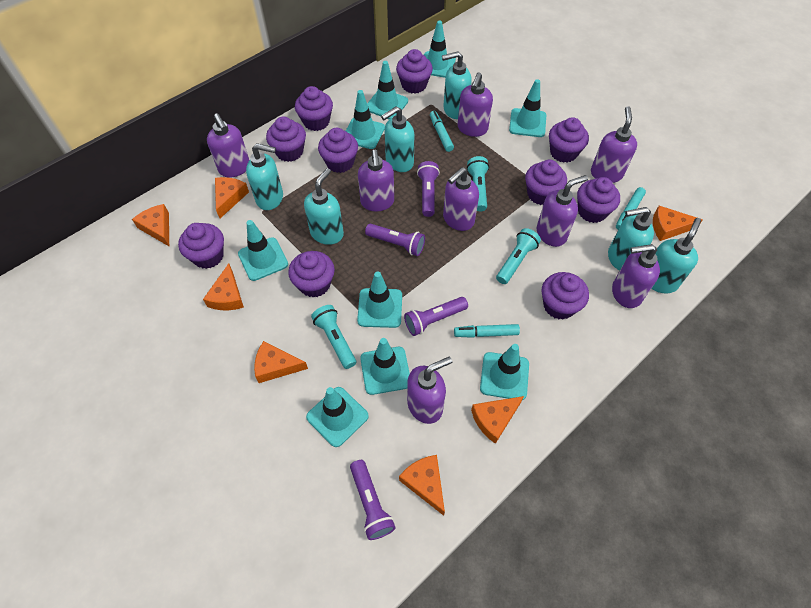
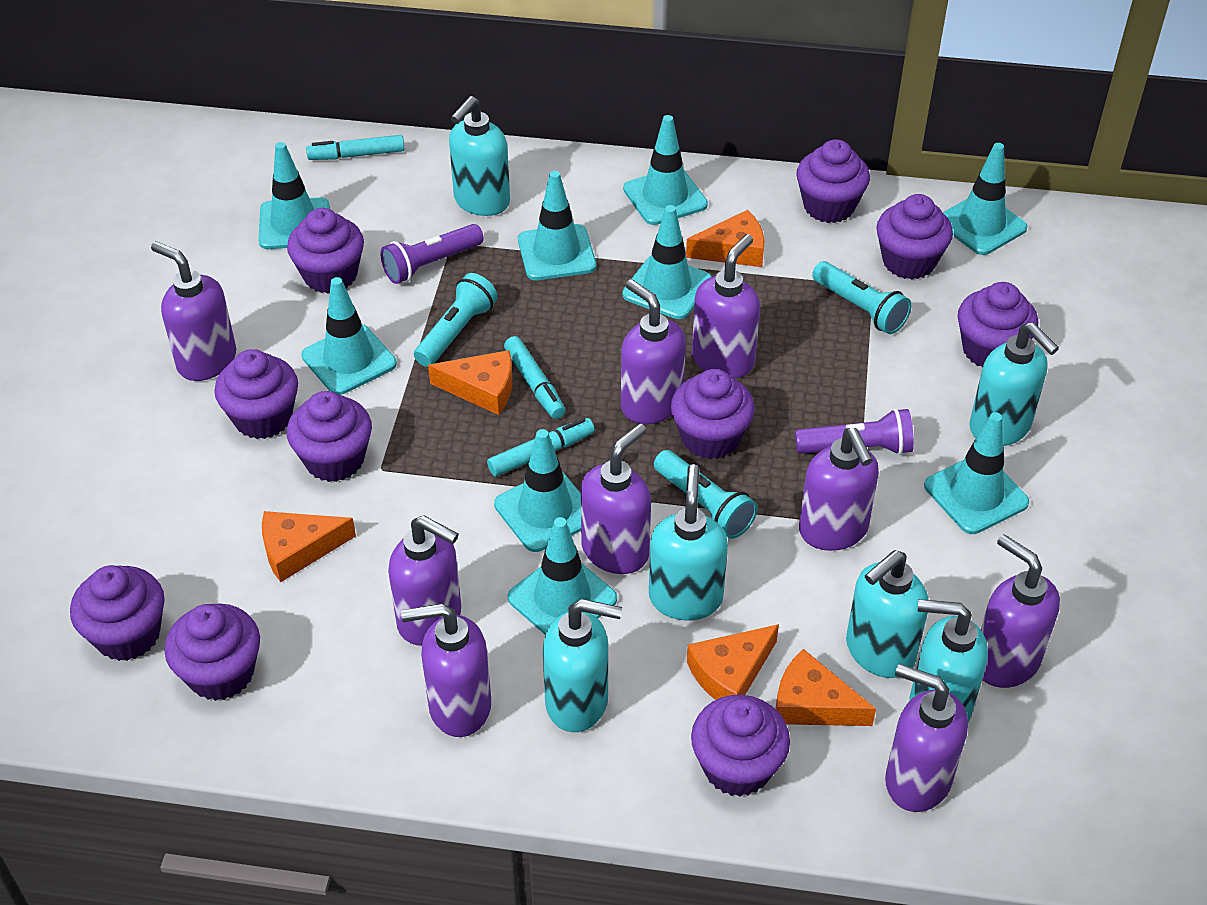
orange cheese: [132,204,169,246] [203,263,244,310] [215,177,249,218] [254,341,308,383] [399,455,445,516] [471,396,524,444] [653,206,703,241] = 7 -> [262,511,356,582] [428,350,512,415] [686,210,765,267] [687,624,779,700] [775,649,876,726] = 5
purple flashlight: [350,460,396,540] [365,224,425,256] [404,297,468,336] [417,161,440,217] = 4 -> [380,224,484,284] [795,408,914,455] = 2
purple soap dispenser: [207,113,249,178] [358,150,394,212] [407,357,452,424] [443,167,479,231] [458,73,493,137] [537,175,588,247] [591,106,637,183] [612,244,660,308] = 8 -> [151,241,236,381] [388,515,461,646] [401,603,491,737] [581,423,651,574] [621,279,686,424] [692,234,760,378] [799,428,879,551] [885,664,968,812] [981,534,1060,688] = 9

